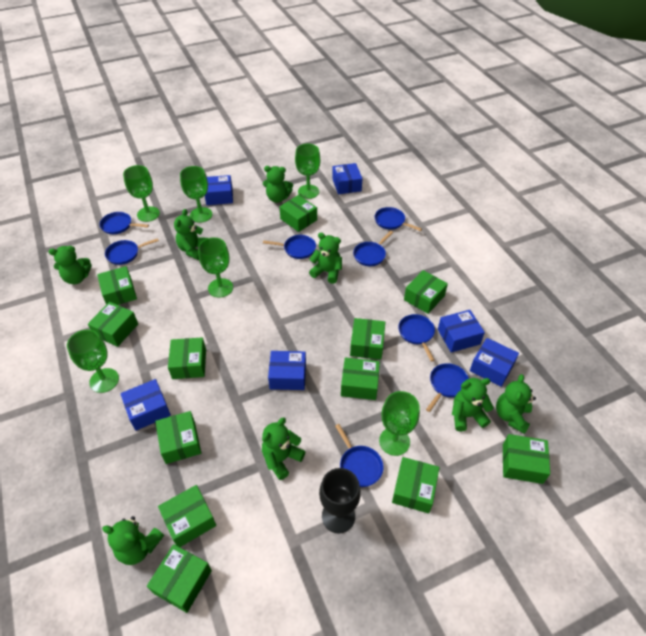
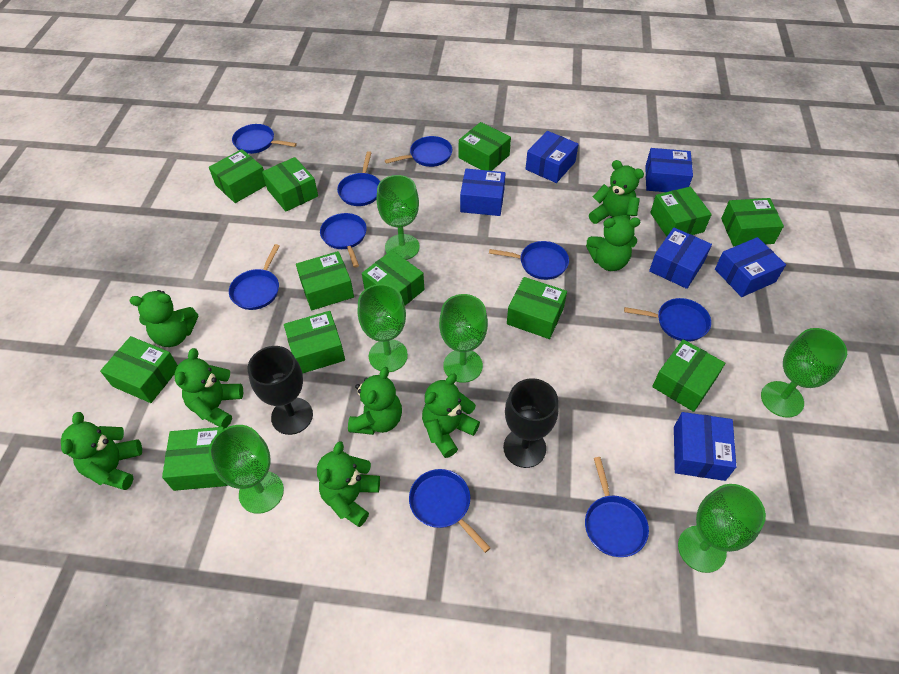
black goblet: [319,468,361,533] = 1 -> [248,346,313,435] [503,378,559,468] = 2
blue pan: [100,212,149,234] [105,238,159,265] [263,235,316,259] [335,424,384,487] [353,231,393,266] [375,207,422,231] [398,314,435,362] [426,363,469,412] = 8 -> [229,244,279,310] [232,124,297,154] [320,213,367,268] [337,151,380,206] [385,136,452,167] [409,469,491,553] [489,241,569,280] [585,457,649,557] [624,298,711,342] = 9

